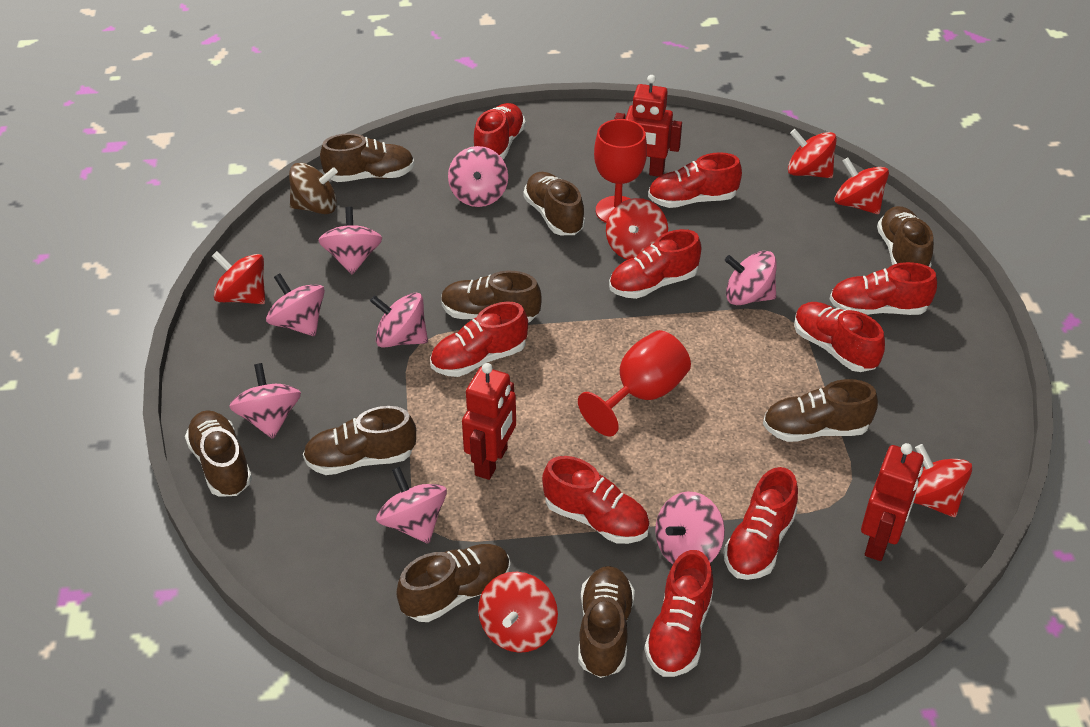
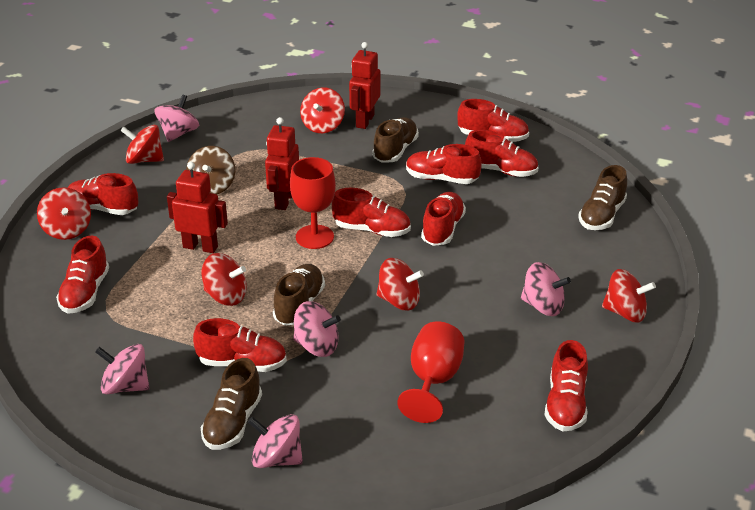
brown shoe: [185,410,252,497] [303,406,416,475] [320,133,415,182] [396,544,511,622] [441,271,542,323] [524,172,585,235] [578,566,635,678] [763,379,878,442] [877,206,934,268] = 9 -> [201,358,262,450] [273,264,325,326] [372,117,419,163] [578,165,627,230] = 4
pink spinning top: [229,363,301,439] [266,274,325,336] [319,207,382,275] [370,293,428,348] [376,467,447,544] [448,146,508,207] [655,491,725,564] [725,251,776,305] = 8 -> [95,344,149,394] [154,95,199,142] [248,414,303,468] [293,301,341,357] [521,262,571,316] = 5

